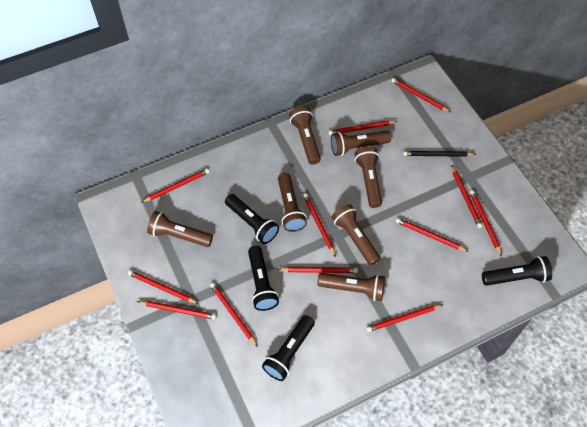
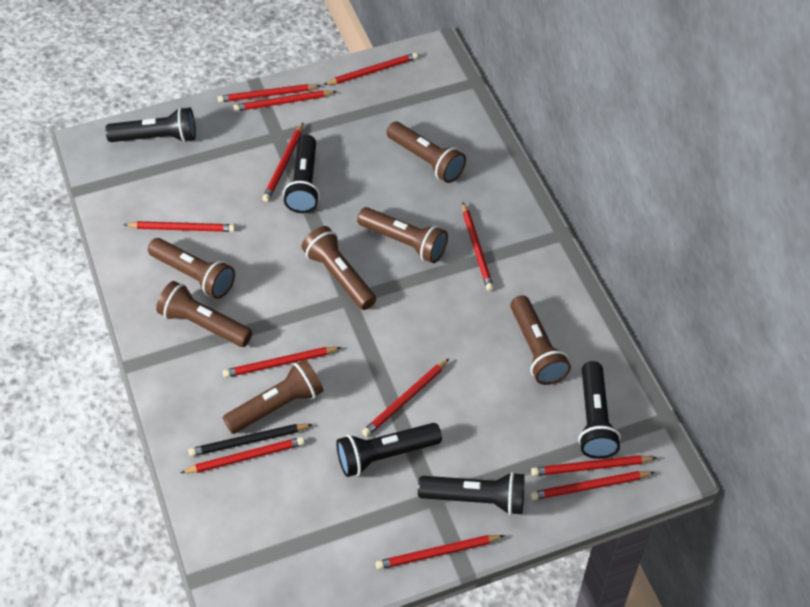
black flashlight: [225,194,279,244] [248,246,279,311] [262,315,315,381] [482,256,552,286] = 4 -> [105,107,196,142] [283,134,320,213] [336,423,442,477] [418,472,525,515] [578,361,621,459] = 5

